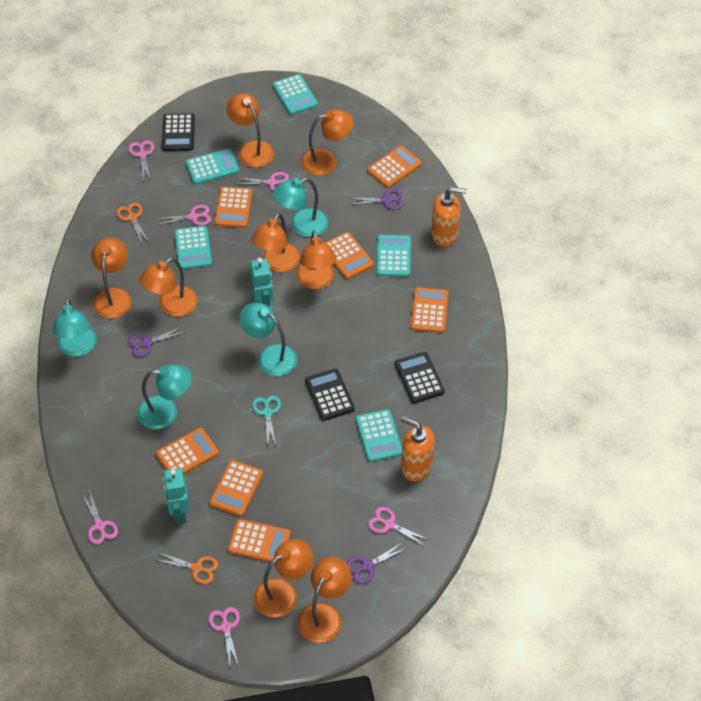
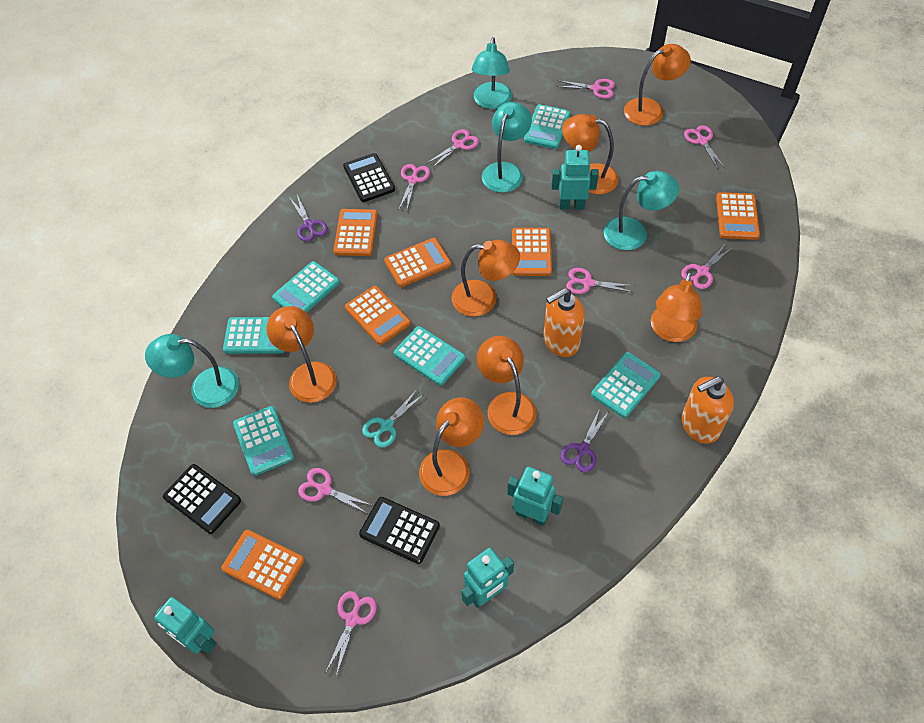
orange calculator: [156,428,219,474] [209,460,263,516] [214,187,253,228] [228,519,291,562] [325,232,374,279] [367,146,422,188] [411,287,449,333] = 7 -> [221,530,304,600] [333,209,377,256] [345,286,411,345] [384,238,451,287] [512,228,552,276] [716,192,760,240] = 6
orange lamp: [91,238,131,318] [139,258,198,317] [226,93,274,167] [252,213,300,272] [254,539,313,618] [296,230,337,289] [298,557,352,643] [301,109,354,176] = 8 -> [267,306,337,403] [419,398,484,496] [451,240,520,317] [477,336,537,435] [562,114,618,195] [624,44,691,126] [651,271,702,342] = 7
orange scissors: [116,202,149,244] [156,552,219,584] = 2 -> none = 0
pink scissors: [82,490,118,544] [129,140,154,181] [156,205,211,226] [208,607,240,666] [234,172,289,191] [368,507,429,546] = 6 -> [298,468,373,514] [325,591,377,676] [399,164,430,210] [426,129,479,168] [556,79,615,99] [566,268,635,294] [681,243,733,289] [684,125,725,169] = 8
purple scissors: [127,326,185,357] [347,542,406,584] [348,189,403,210] = 3 -> [290,195,328,242] [560,408,609,473] = 2
turquoise calculator: [174,226,212,269] [186,149,239,184] [273,74,318,115] [356,409,402,462] [377,235,411,277] = 5 -> [223,317,285,354] [233,406,294,476] [272,261,340,313] [394,326,465,386] [524,104,570,149] [591,352,661,418] = 6
turquoise robot: [163,468,190,524] [250,258,273,306] = 2 -> [154,597,217,654] [461,548,514,608] [507,466,563,526] [551,145,599,210] = 4

